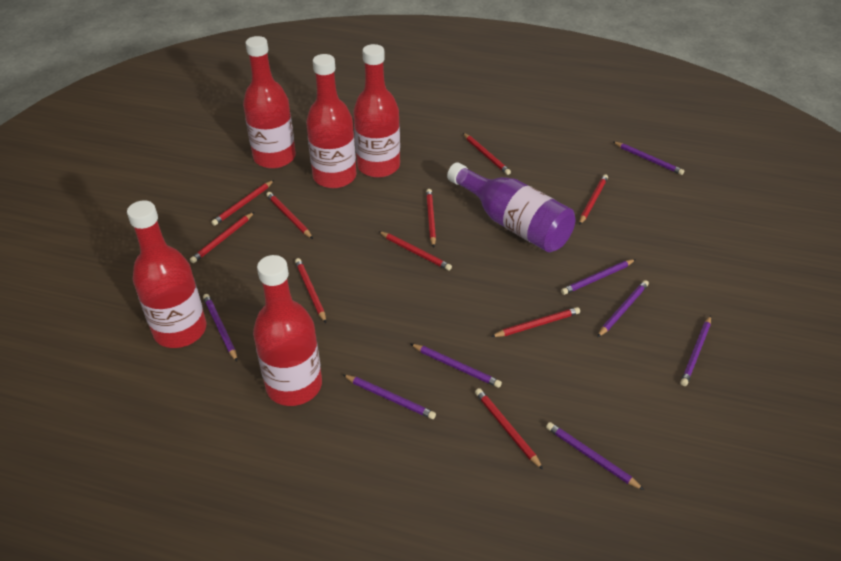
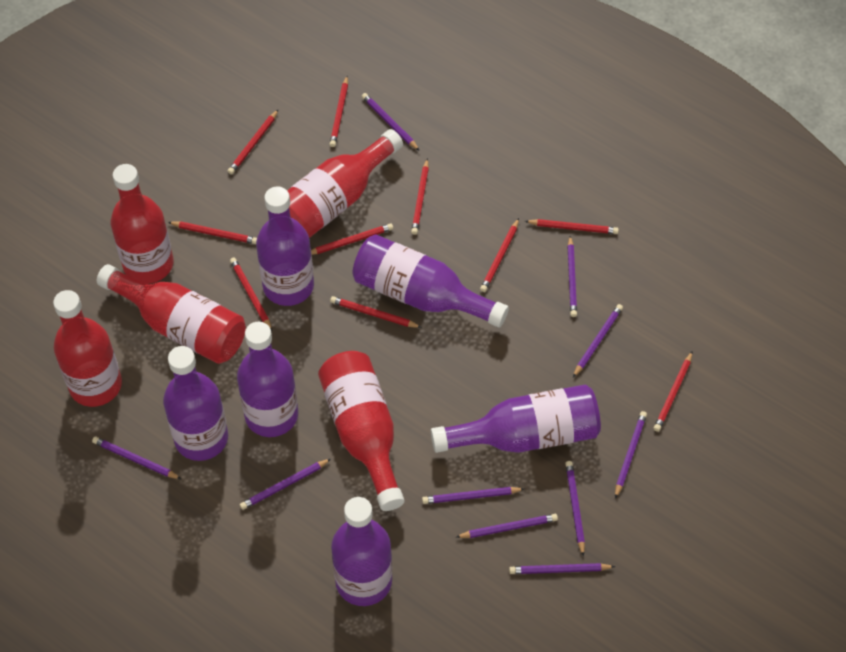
purple bottle: [447,162,575,252] = 1 -> [163,346,228,461] [237,322,298,437] [256,186,314,306] [331,497,392,606] [353,234,509,328] [431,384,601,453] = 6
purple pencil: [203,294,237,361] [343,375,436,419] [411,344,502,388] [546,422,644,490] [561,259,636,295] [597,280,649,337] [613,142,684,175] [680,315,711,386] = 8 -> [92,437,181,479] [240,459,331,510] [362,93,420,151] [422,487,524,504] [456,514,558,538] [509,563,615,574] [565,461,585,557] [567,236,577,317] [573,304,623,377] [615,411,647,498] = 10

